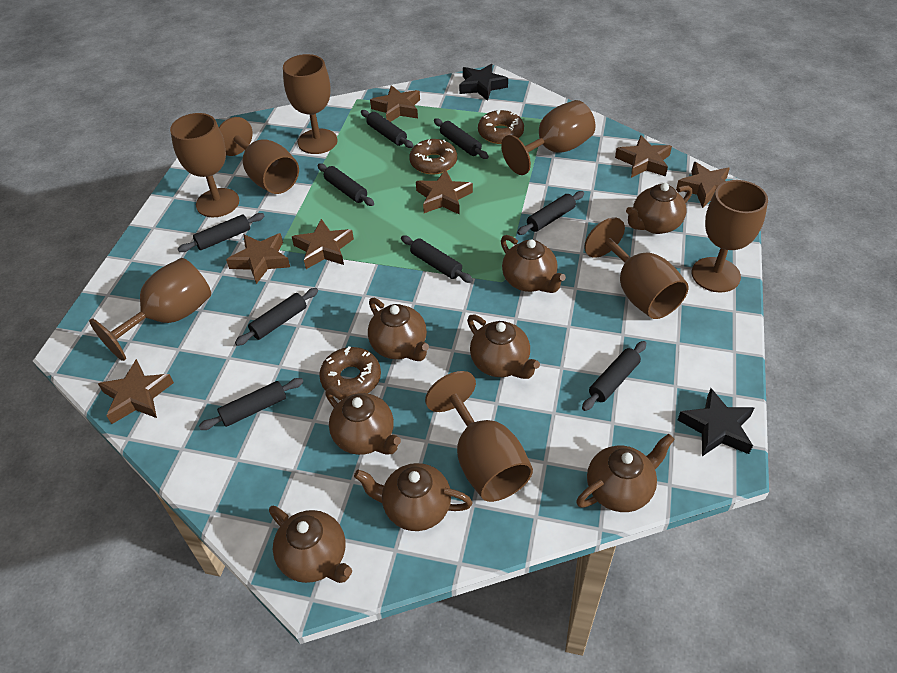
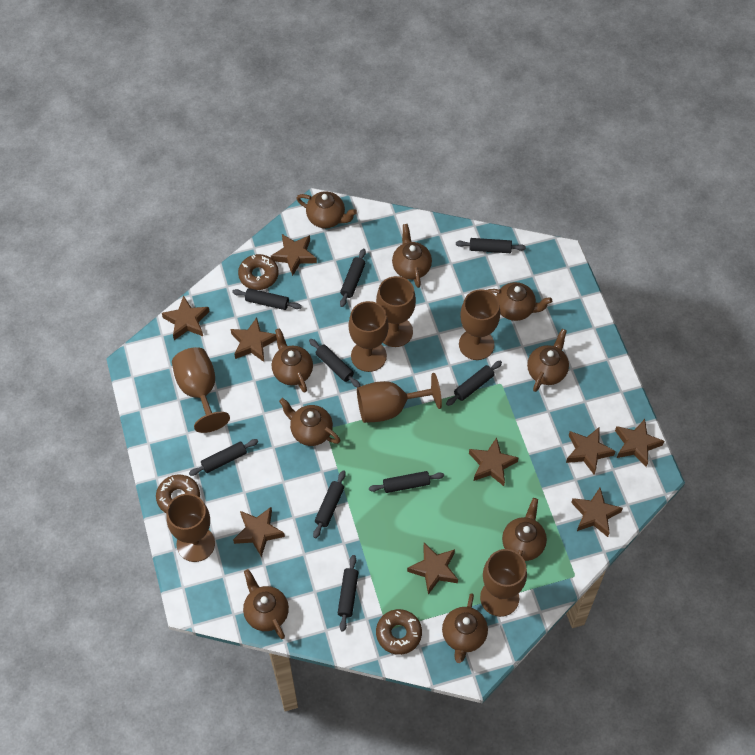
black star: [459,64,508,101] [678,388,754,456] = 2 -> none = 0
brown goblet: [89,258,211,361] [170,113,239,217] [219,117,299,194] [283,54,338,154] [425,371,533,502] [501,100,596,175] [584,217,689,319] [692,180,768,293] = 8 -> [166,494,215,562] [172,347,230,433] [349,301,389,372] [357,373,442,423] [376,276,416,347] [459,289,500,360] [480,549,527,617] = 7
brown star: [98,359,174,424] [226,233,290,284] [292,219,354,269] [370,85,420,122] [416,170,473,215] [615,135,672,178] [676,162,730,208] = 7 -> [162,296,210,340] [231,317,277,362] [233,507,285,557] [271,234,317,276] [407,543,458,595] [469,438,519,486] [566,427,616,475] [571,488,623,537] [615,419,664,467] = 9
brown teapot: [269,506,352,583] [325,388,401,455] [354,463,473,531] [368,298,429,361] [467,314,540,379] [501,235,566,293] [576,434,675,512] [626,183,692,234] = 8 -> [243,569,289,639] [272,328,313,393] [279,398,341,446] [297,191,357,228] [392,224,432,288] [442,593,488,663] [487,282,552,321] [502,498,547,561] [527,329,569,392] = 9

